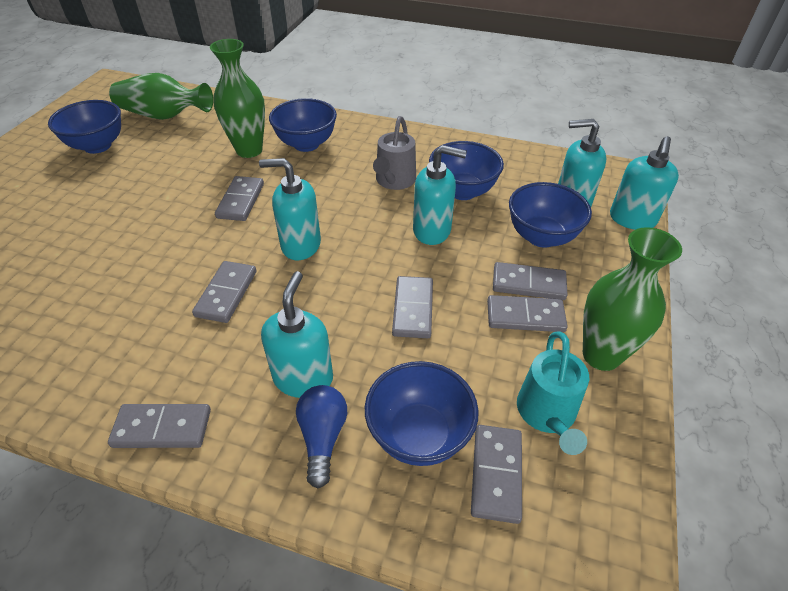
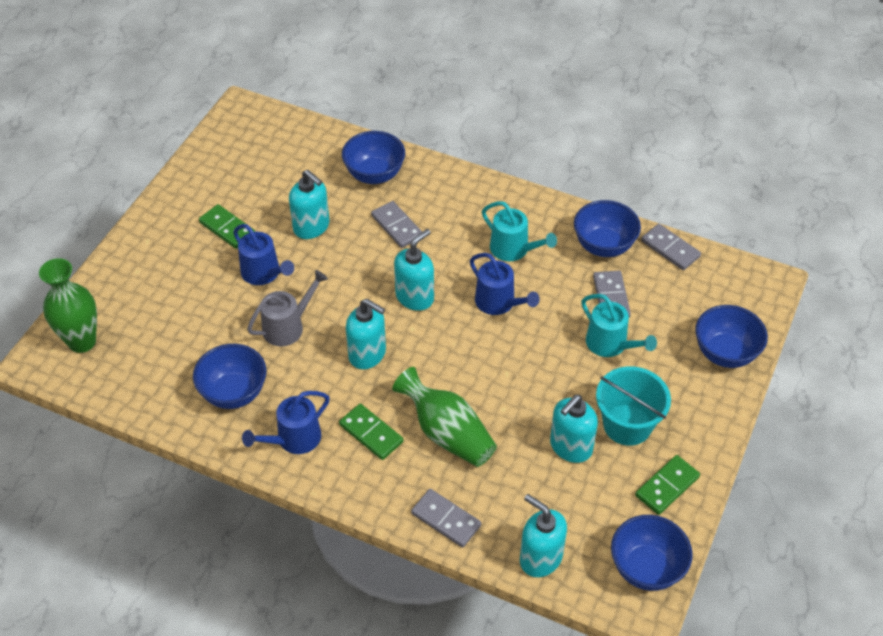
blue light bulb: [296,385,347,488] = 1 -> none = 0
blue watering can: none = 0 -> [233,224,294,285] [242,391,330,454] [470,253,539,315] = 3
green domino: none = 0 -> [199,204,255,249] [339,404,403,460] [635,455,700,515] = 3
green vase: [109,73,213,120] [210,39,265,158] [583,227,682,371] = 3 -> [39,258,97,353] [392,367,497,467] = 2
grey domino: [108,404,211,448] [192,261,257,323] [215,176,264,221] [392,276,433,338] [471,425,522,524] [487,295,568,332] [493,262,568,300] = 7 -> [371,201,422,248] [411,489,481,548] [593,271,631,318] [641,224,701,270] = 4
turquoise bucket: none = 0 -> [596,366,671,446] = 1
turquoise watering can: [517,331,589,455] = 1 -> [482,201,557,261] [581,294,657,357] = 2

